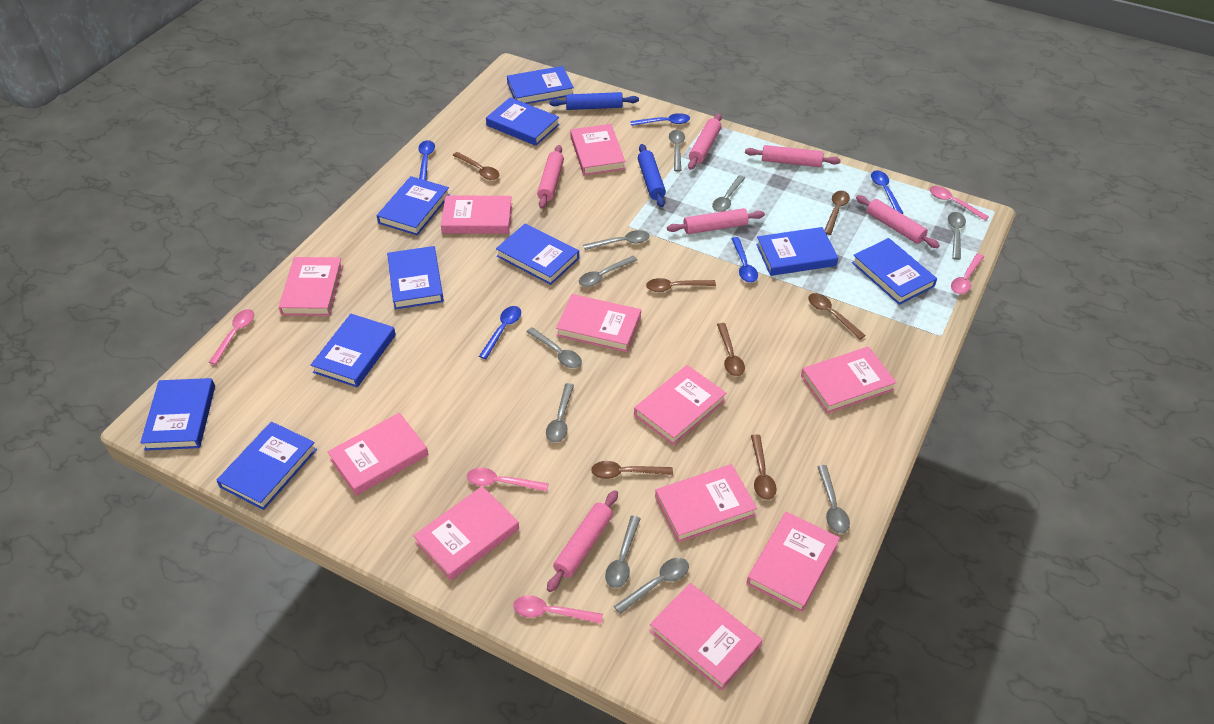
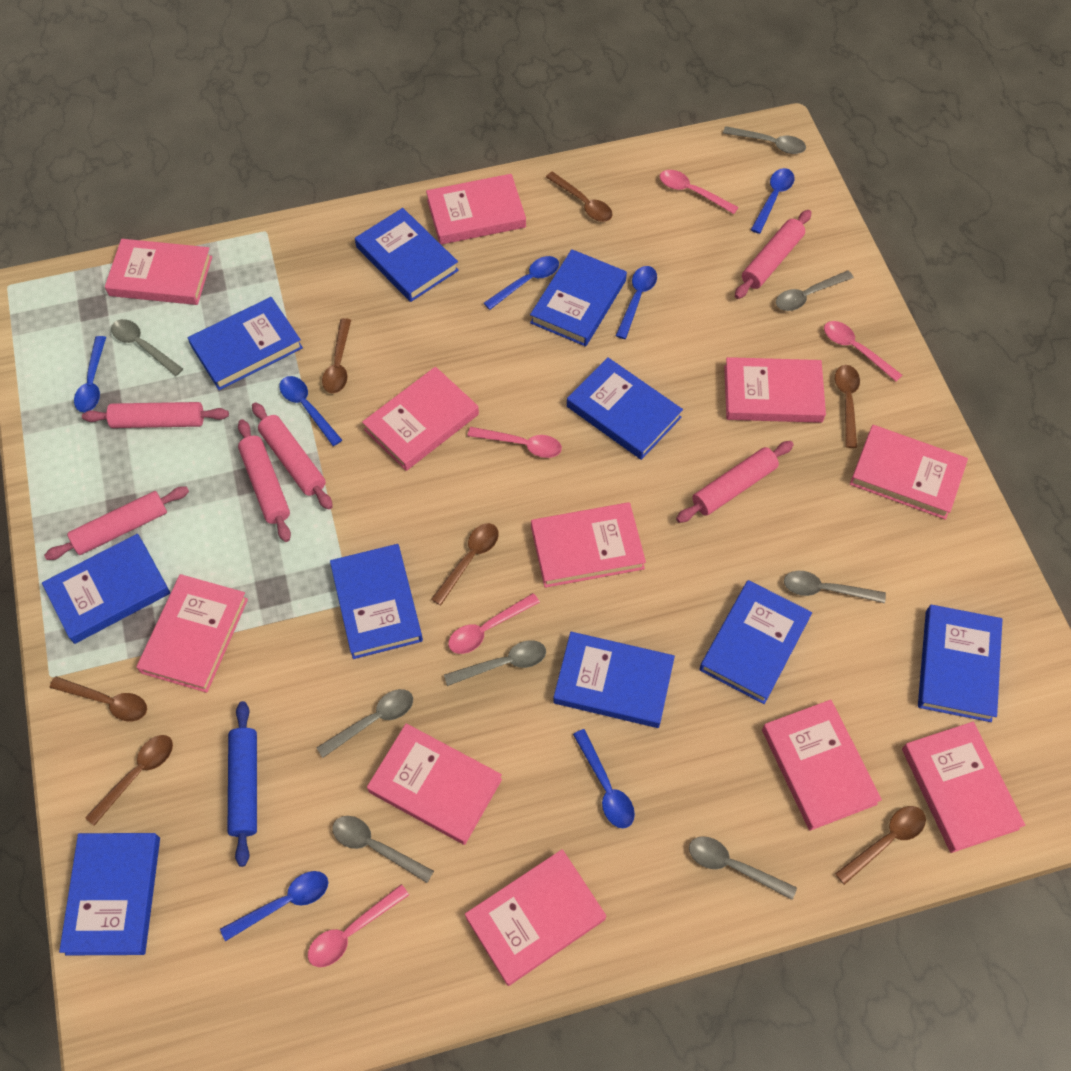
blue rolling pin: [549,92,639,110] [638,144,666,207] = 2 -> [228,701,257,867] = 1
blue spoon: [418,140,435,180] [479,306,521,359] [630,113,690,126] [731,237,758,283] [871,171,903,214] = 5 -> [74,336,106,412] [220,871,328,941] [279,376,342,446] [484,256,559,310] [573,729,635,828] [616,266,657,339] [751,168,794,234] = 7
grey spoon: [526,327,582,368] [546,383,574,443] [579,256,637,287] [583,230,650,250] [605,516,641,588] [614,558,689,614] [669,130,685,172] [712,175,745,212] [817,465,850,534] [948,212,966,260] = 10 -> [111,319,183,376] [316,689,413,758] [332,816,434,883] [444,640,546,686] [689,836,797,900] [723,126,806,154] [776,270,854,311] [784,571,886,603] = 8

